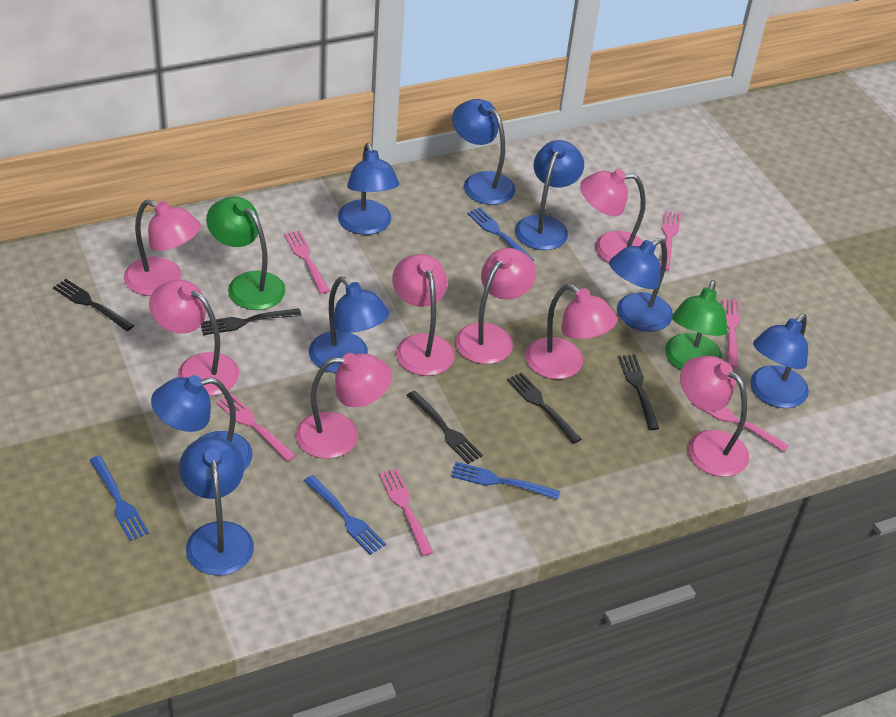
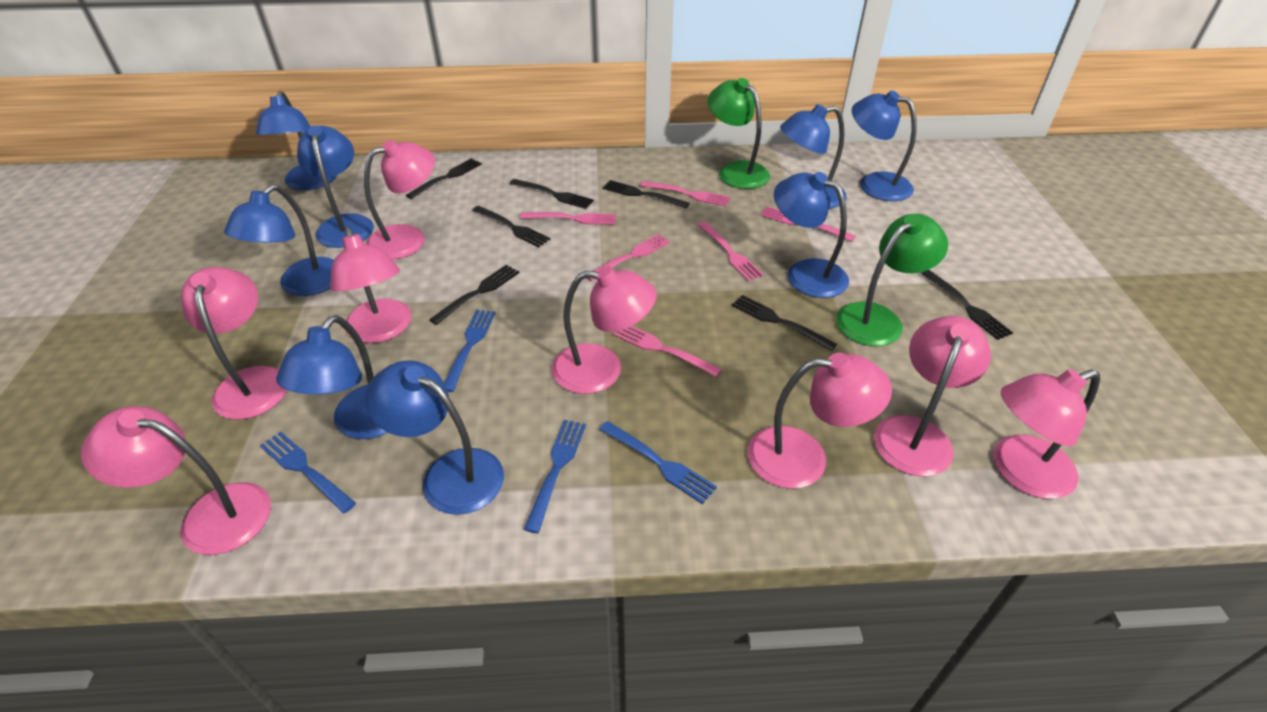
black fork: [53,279,134,331] [201,308,301,335] [406,390,483,464] [507,372,581,444] [618,354,659,430] = 5 -> [406,158,482,199] [429,265,520,325] [472,206,550,248] [510,179,594,209] [603,180,690,208] [732,295,837,351] [921,270,1013,340] = 7

